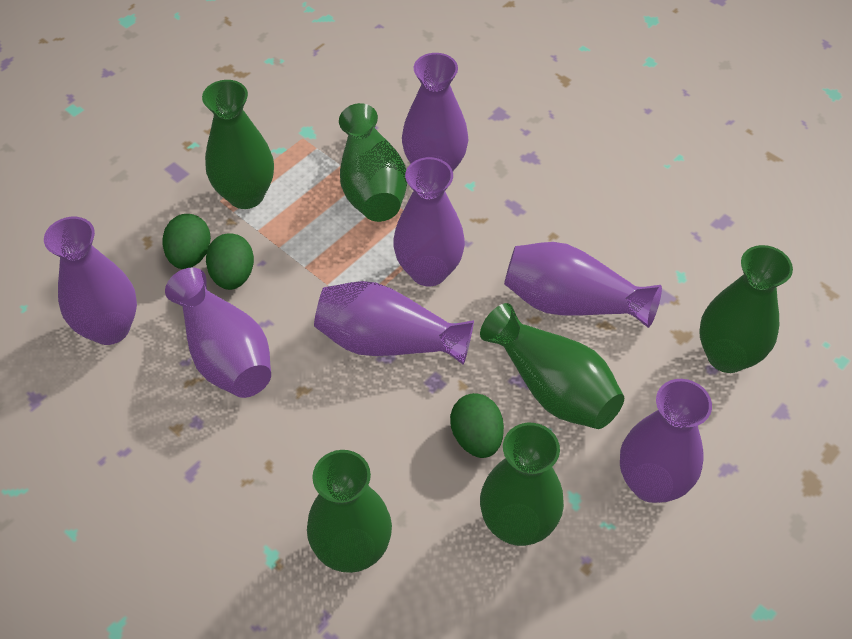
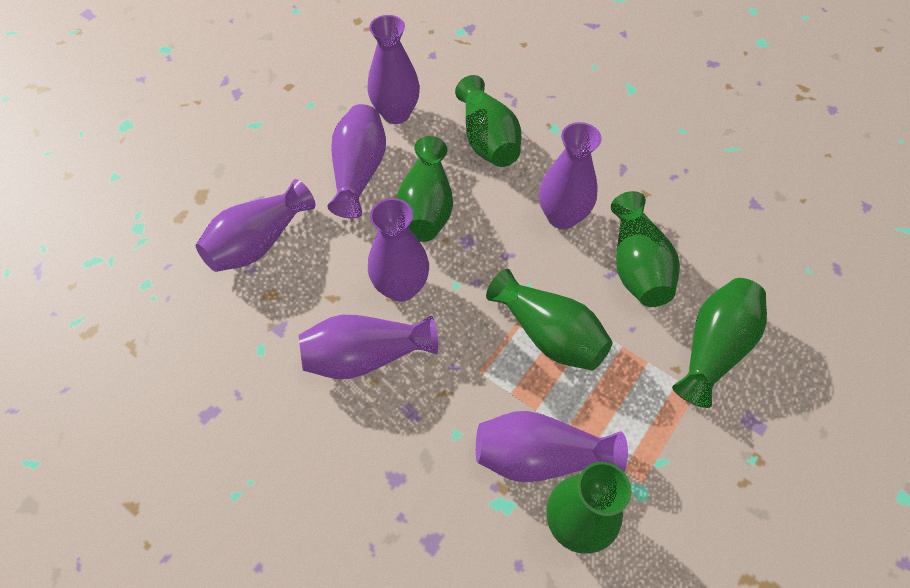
green egg: [163,214,211,269] [206,233,254,290] [450,393,504,458] = 3 -> none = 0

